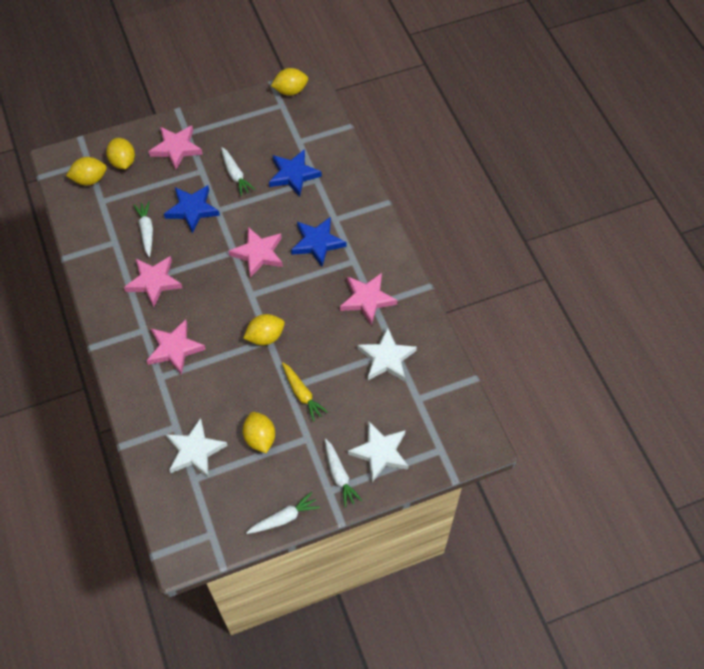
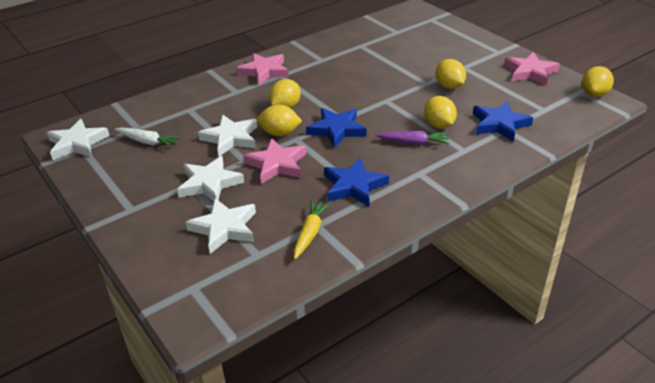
pink star: [124,256,182,307] [146,319,206,375] [149,126,203,170] [228,227,283,278] [340,273,397,325] = 5 -> [236,53,289,85] [243,138,306,184] [504,52,560,85] = 3
purple carrot: none = 0 -> [375,131,449,145] = 1
white carrot: [133,201,153,257] [221,147,255,196] [246,492,320,534] [325,439,362,508] = 4 -> [115,127,181,148] = 1
white star: [166,418,227,478] [348,422,408,482] [358,327,417,382] = 3 -> [47,119,110,160] [177,156,244,202] [185,198,256,254] [198,115,257,156] = 4

